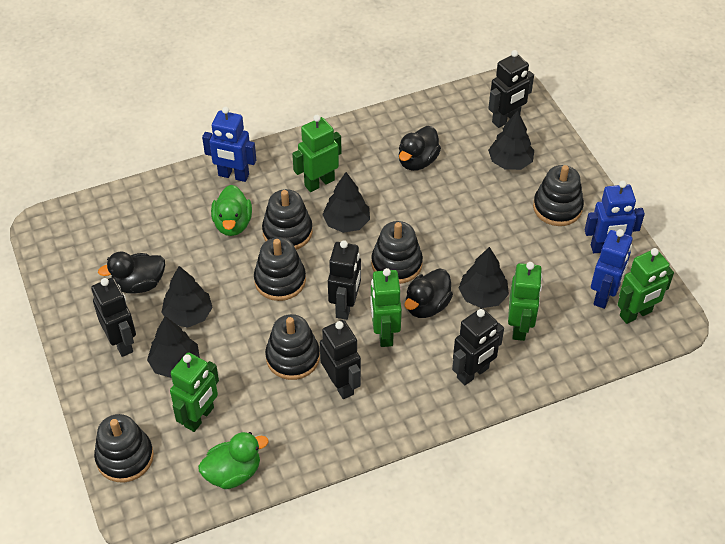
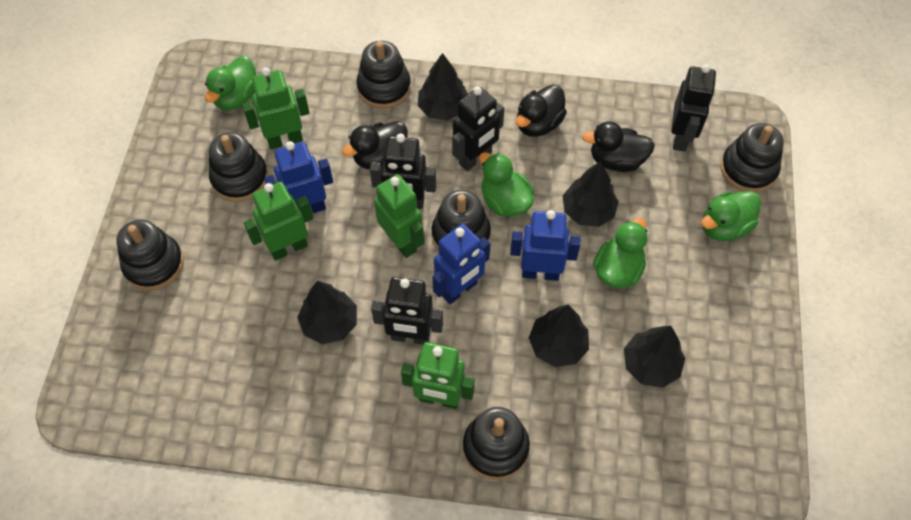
black robot: [91,278,136,357] [320,320,361,399] [328,240,361,320] [452,308,504,385] [488,50,534,128] = 5 -> [370,134,436,209] [371,277,443,345] [452,86,504,171] [671,64,716,152] = 4
green duck: [198,432,268,489] [211,185,252,236] = 2 -> [205,56,256,110] [479,152,534,217] [593,218,647,288] [701,191,761,241] = 4
green robot: [170,352,219,432] [292,115,342,192] [370,268,402,347] [508,262,543,341] [617,248,674,324] = 5 -> [242,68,310,149] [244,182,313,261] [374,174,424,258] [401,342,475,409] = 4

